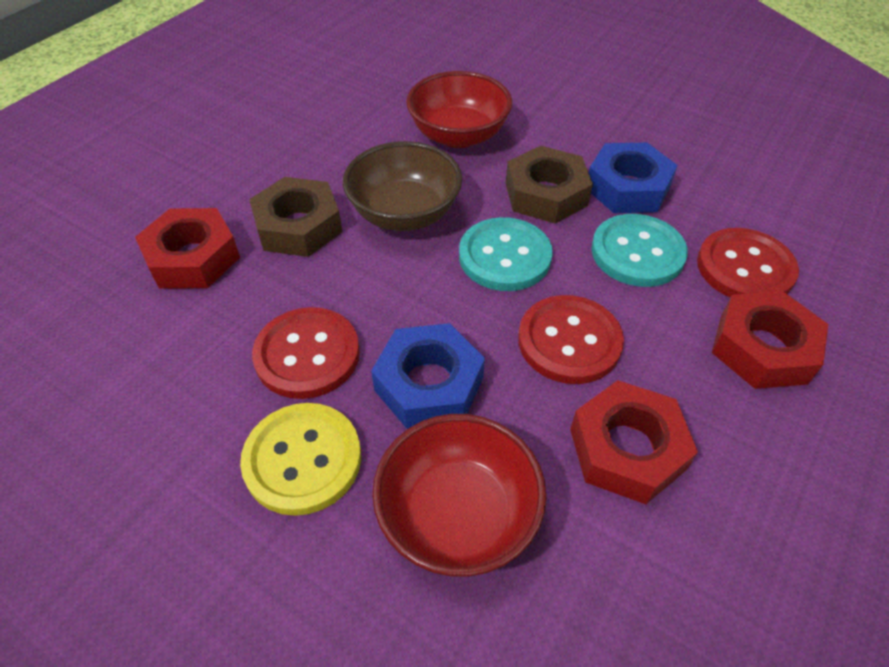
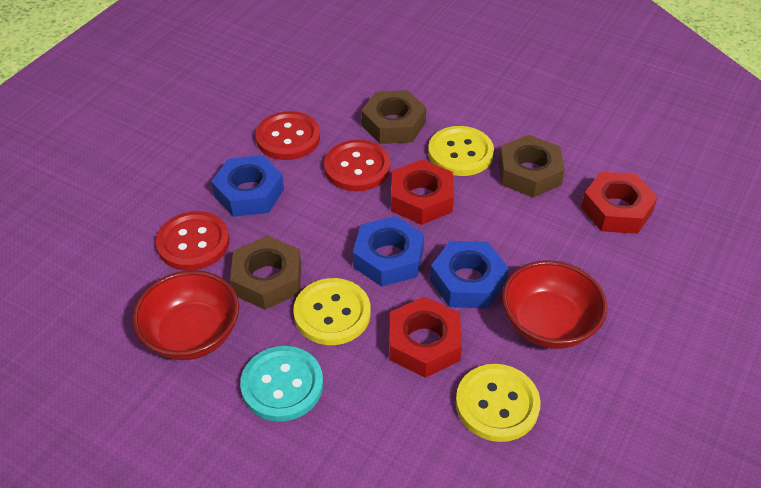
blue nut: [371,323,485,429] [589,142,678,213] = 2 -> [211,155,284,217] [353,216,424,287] [430,241,509,309] = 3
brown bowl: [343,141,462,231] = 1 -> none = 0
brown nut: [249,177,342,257] [506,146,593,224] = 2 -> [230,236,301,310] [361,90,427,144] [499,135,565,198] = 3
turquoise button: [459,217,553,291] [591,214,688,287] = 2 -> [240,346,323,422] = 1
yellow button: [240,403,361,516] = 1 -> [293,278,371,345] [428,126,494,176] [456,364,541,442] = 3

